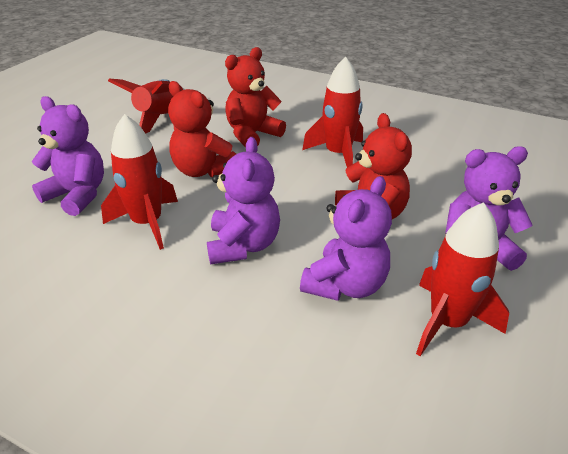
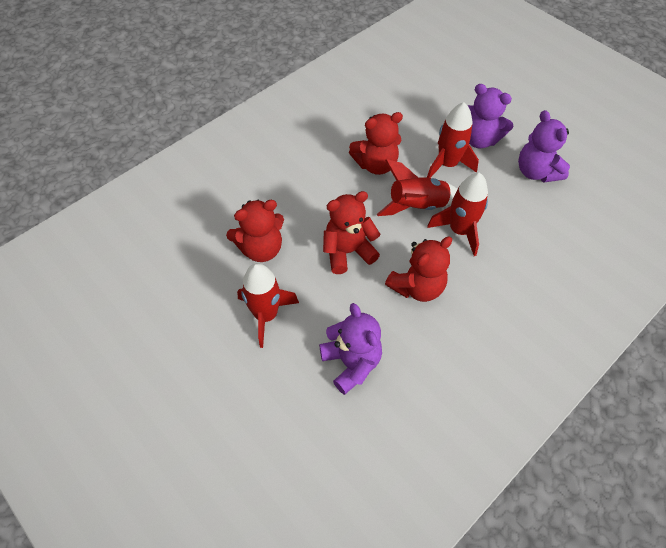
purple teddy bear: [32,96,104,216] [207,137,280,264] [300,176,392,301] [445,146,533,271] = 4 -> [319,303,382,395] [467,84,513,148] [518,110,570,183] = 3
red teddy bear: [168,81,236,177] [225,47,286,148] [335,113,412,219] = 3 -> [226,200,284,262] [323,191,381,274] [349,112,403,175] [385,236,452,302] = 4

